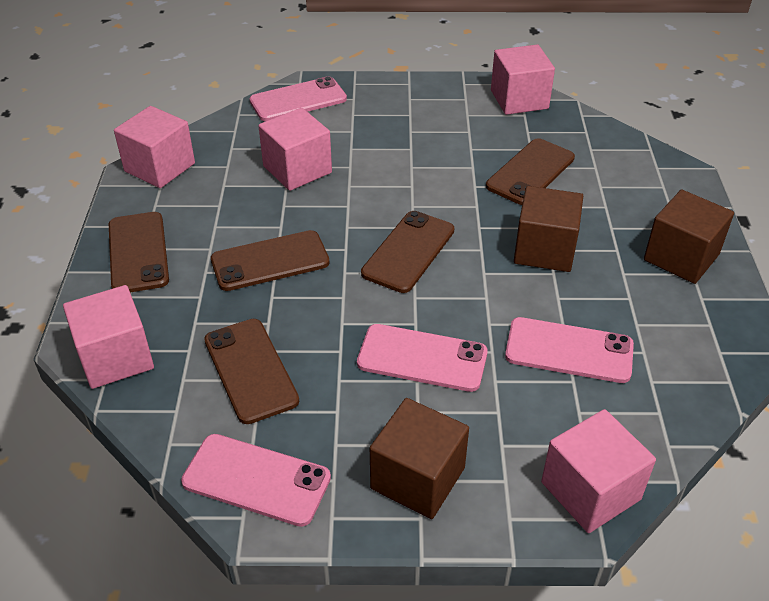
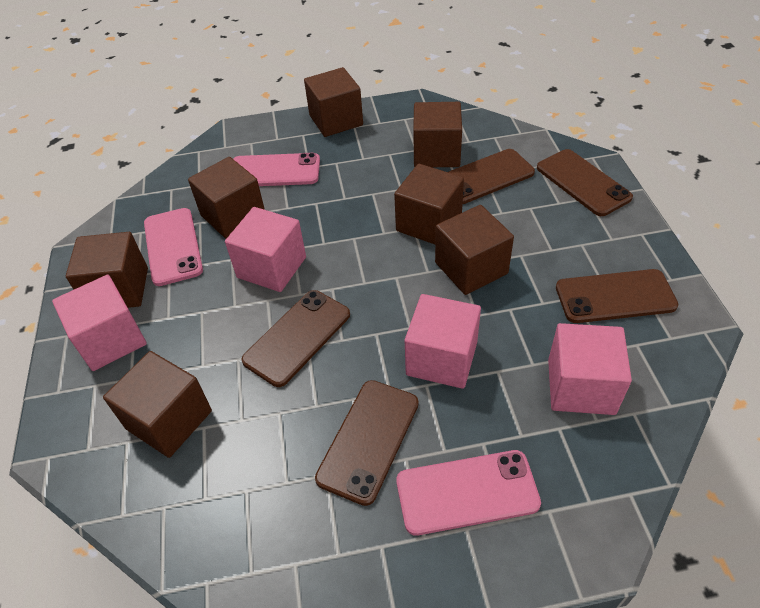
brown cube: [370,398,469,519] [514,186,583,272] [644,190,734,284] = 3 -> [66,232,148,308] [103,351,212,458] [188,157,265,239] [304,67,363,137] [394,164,464,244] [413,102,462,167] [435,205,514,295] = 7
pink cube: [63,285,154,389] [114,106,195,188] [259,108,332,191] [491,45,555,115] [541,409,656,533] = 5 -> [52,274,147,371] [225,207,306,292] [405,294,481,389] [548,323,632,415] = 4
pink phone: [181,434,331,527] [249,76,347,121] [357,324,488,392] [505,317,634,383] = 4 -> [144,208,203,286] [233,153,320,186] [396,450,541,536] = 3

